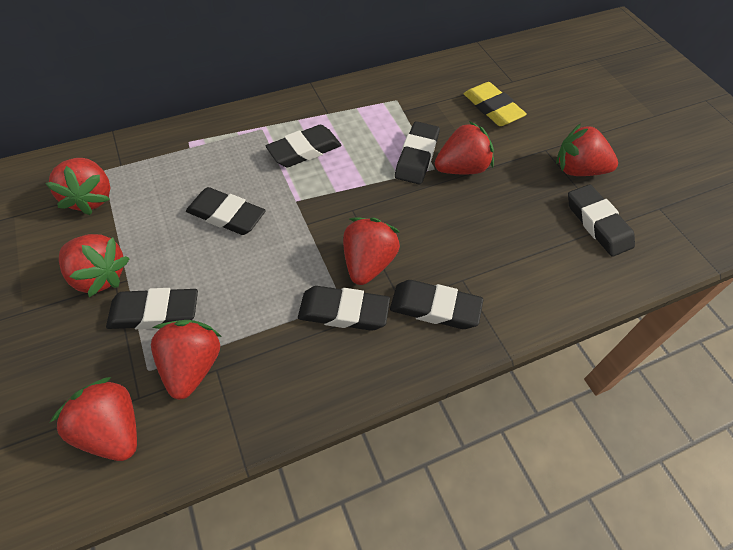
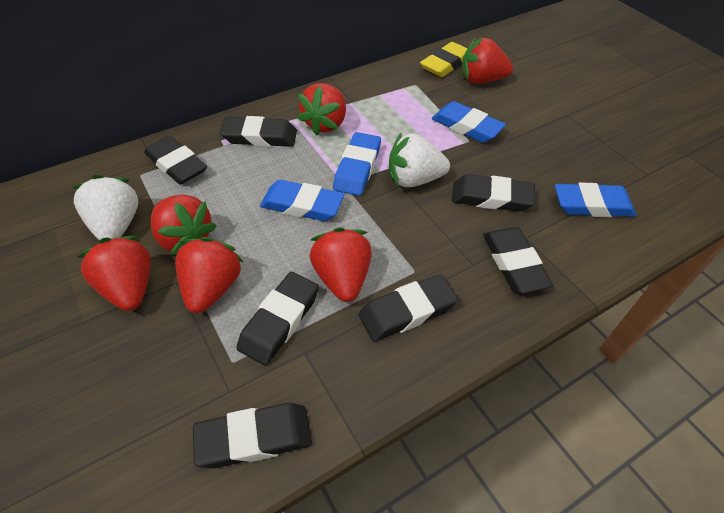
blue eraser: none = 0 -> [260,180,344,221] [333,132,381,196] [432,101,506,143] [555,182,636,217] = 4
red strawberry: [45,158,111,215] [50,377,137,461] [59,234,130,297] [151,320,222,400] [343,217,400,285] [435,121,494,174] [556,123,618,176] = 7 -> [77,236,151,311] [151,195,217,256] [175,237,244,313] [298,83,346,135] [310,227,372,302] [461,37,513,84] = 6
white strawberry: none = 0 -> [72,175,138,240] [389,132,450,187] = 2

